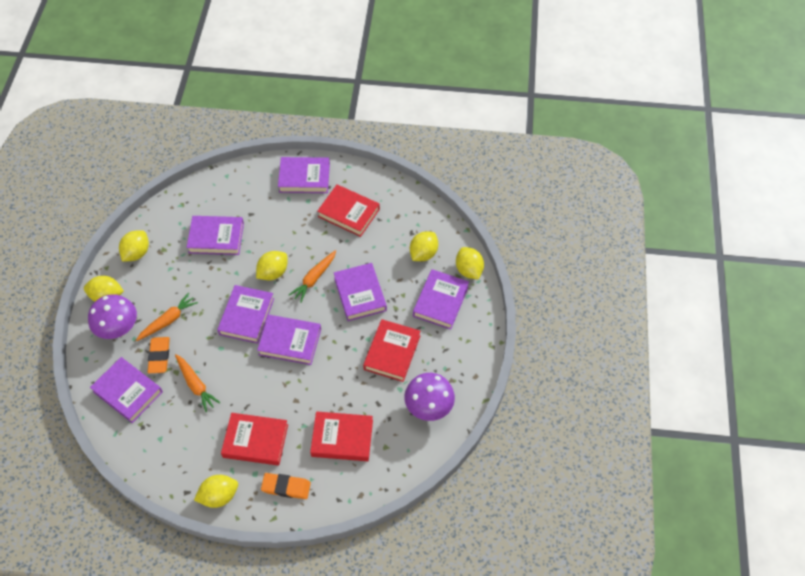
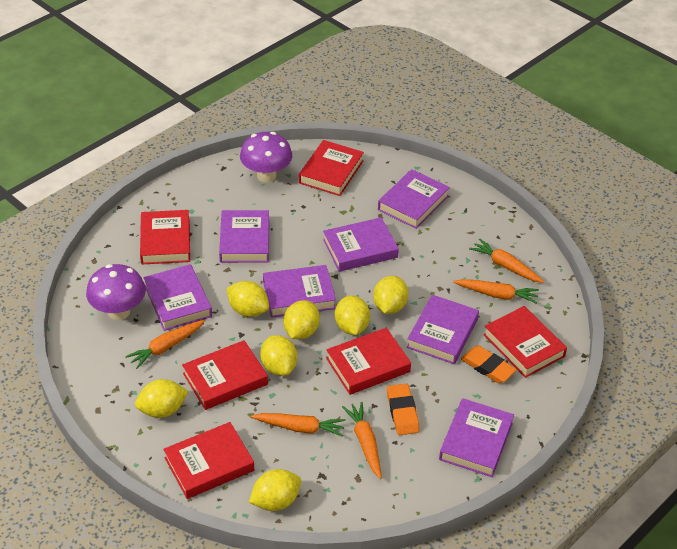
orange carrot: [136,293,198,341] [175,354,220,412] [289,250,336,303] = 3 -> [125,320,205,369] [251,413,346,437] [342,402,382,479] [453,279,539,304] [469,239,544,283] = 5
red book: [221,413,288,466] [310,411,373,461] [317,185,380,237] [363,319,421,382] = 4 -> [140,210,190,264] [163,422,254,499] [182,340,268,410] [299,140,364,196] [326,328,411,395] [483,306,567,378] = 6
yellow lemon: [84,276,124,301] [119,230,149,262] [194,475,238,508] [256,251,288,280] [410,231,438,261] [456,247,484,280] = 6 -> [135,379,188,418] [227,281,269,317] [249,469,301,511] [260,335,297,376] [283,300,320,339] [335,295,370,335] [373,276,408,314] = 7

